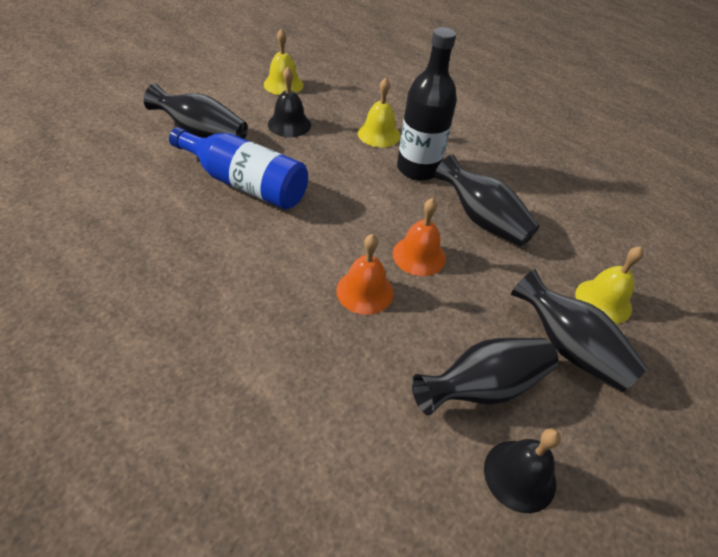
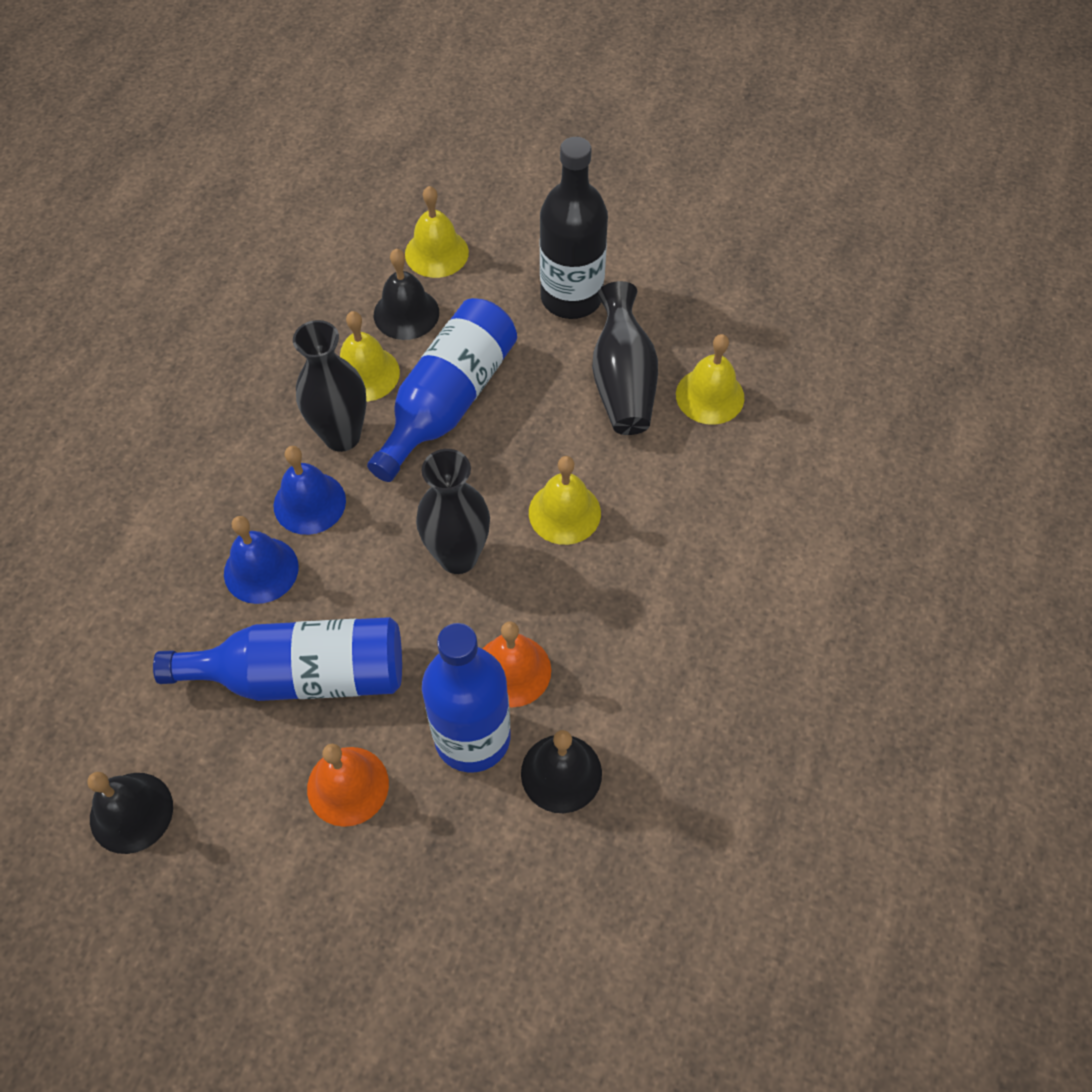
black bell: [268,67,311,137] [484,428,561,513] = 2 -> [87,772,173,854] [374,249,439,340] [521,730,602,813] = 3
black vase: [144,83,248,139] [412,338,559,415] [434,155,540,246] [511,269,648,392] = 4 -> [293,320,367,452] [416,449,490,574] [592,281,658,435] = 3
blue bell: none = 0 -> [224,516,299,604] [274,446,346,535] = 2
blue bottle: [169,127,308,210] = 1 -> [153,617,402,701] [367,298,517,482] [422,623,510,773] = 3
yellow bell: [264,29,303,95] [358,78,400,148] [575,246,644,324] = 3 -> [340,311,400,402] [405,186,469,278] [529,456,601,545] [676,334,744,425] = 4

